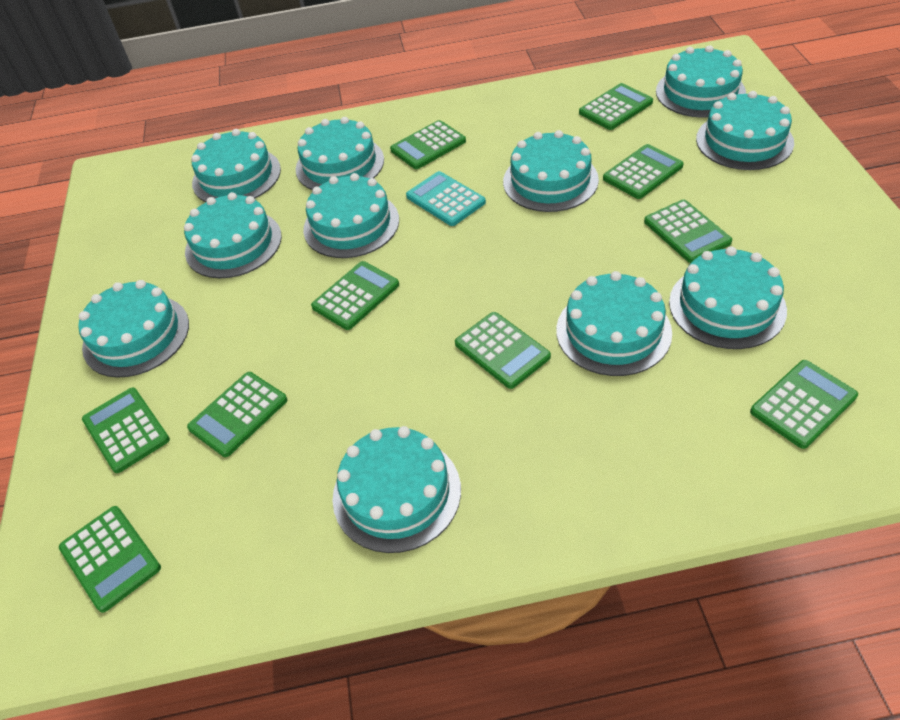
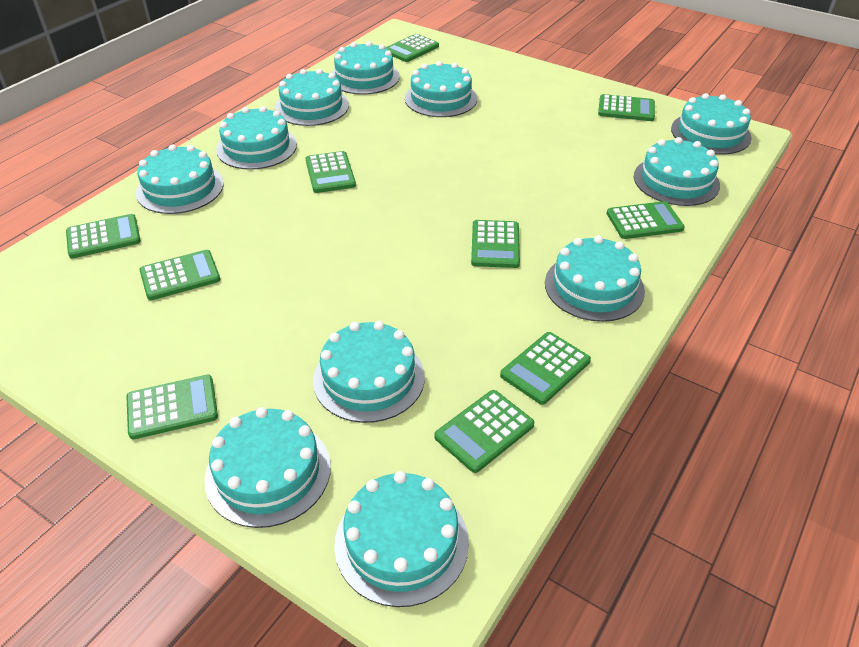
turquoise calculator: [406,171,486,226] = 1 -> none = 0

